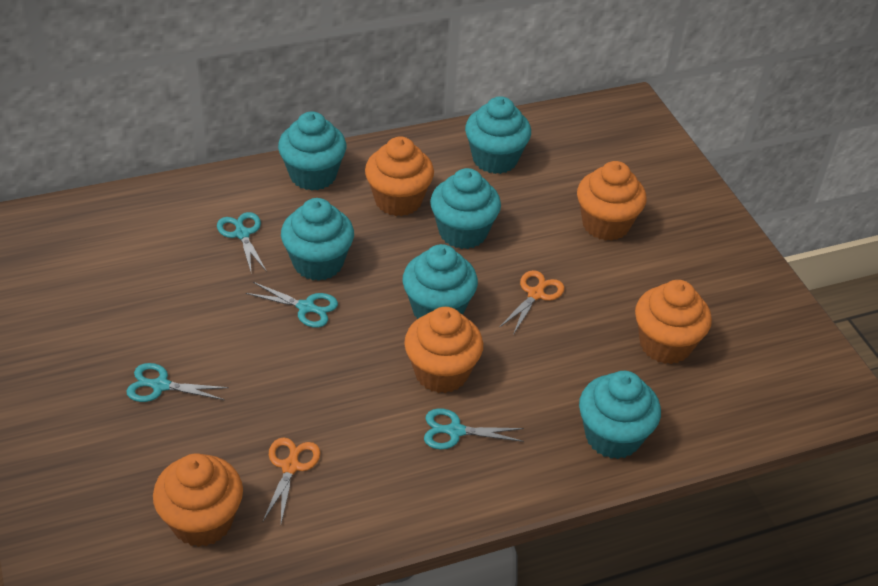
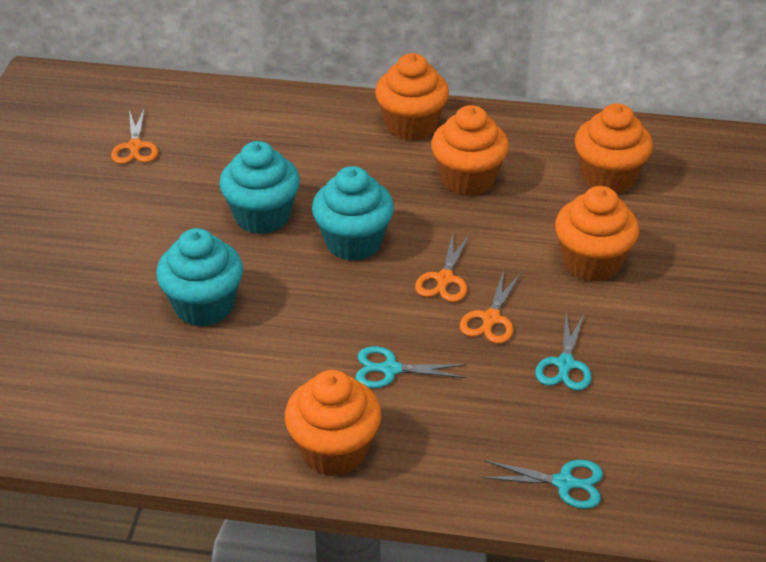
orange scissors: [263,437,321,523] [499,270,565,335] = 2 -> [111,107,158,164] [415,234,470,302] [459,270,521,344] = 3
turquoise cupcake: [278,111,346,191] [281,198,354,281] [402,244,478,319] [430,168,501,249] [465,96,531,174] [579,371,661,459] = 6 -> [156,228,243,327] [219,141,300,234] [312,166,394,261] = 3
turquoise scissors: [126,363,229,402] [217,212,267,272] [246,282,338,328] [424,408,524,449] = 4 -> [355,346,467,388] [481,460,603,509] [535,312,592,391] = 3

